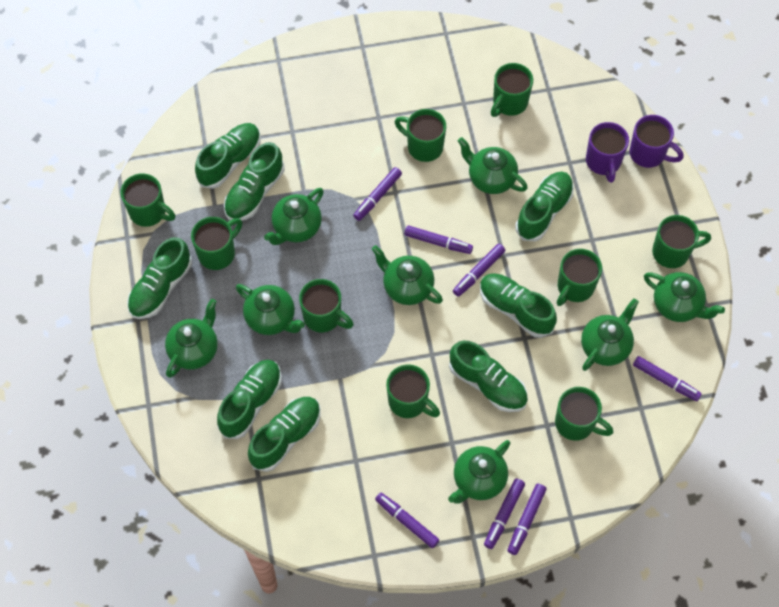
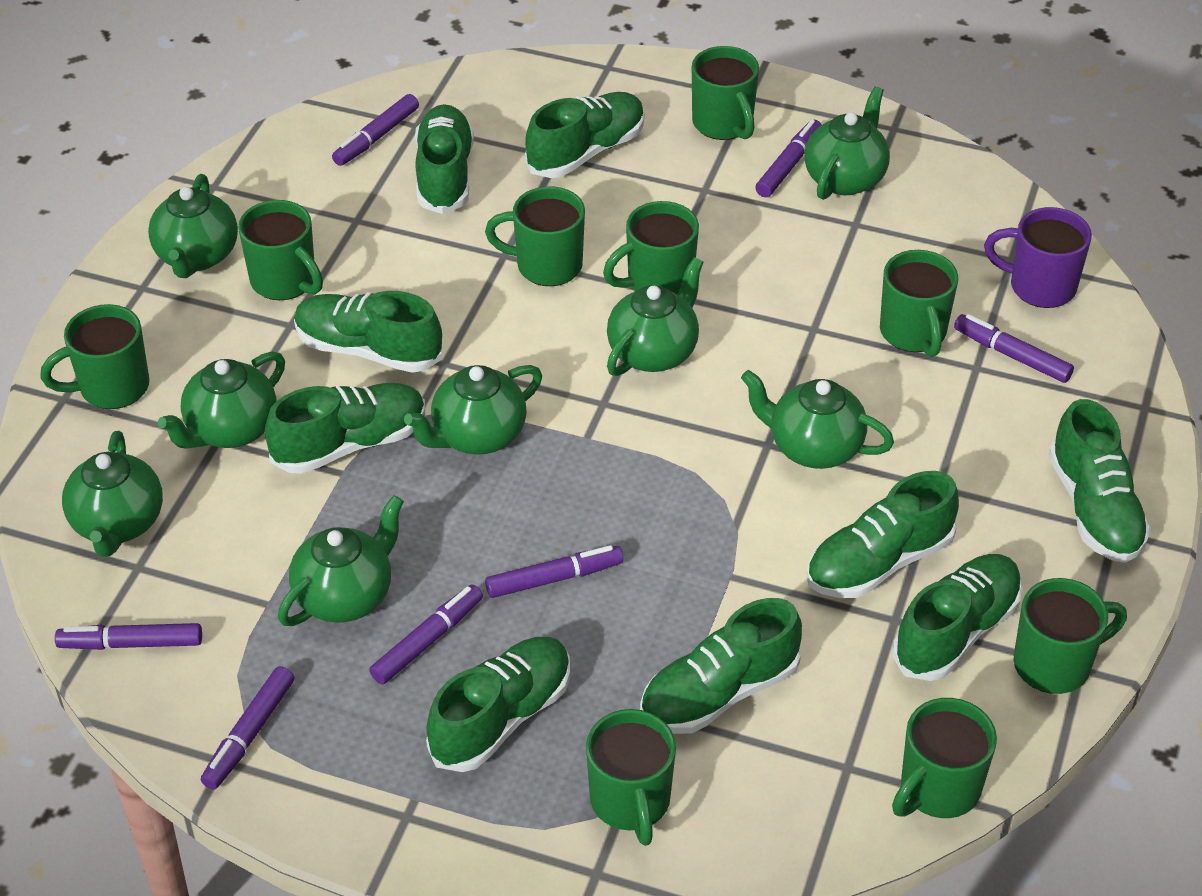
green shoe: [127,237,192,319] [195,123,261,189] [217,360,282,439] [224,142,285,221] [248,397,320,472] [449,341,528,412] [480,273,557,338] [515,172,574,241] = 8 -> [265,383,425,474] [294,291,442,373] [415,104,474,214] [426,637,570,772] [525,92,645,178] [640,598,802,734] [806,471,959,598] [893,554,1023,681] [1049,399,1151,563] = 9
purple mug: [586,122,629,183] [629,115,684,168] = 2 -> [984,207,1092,308] = 1

